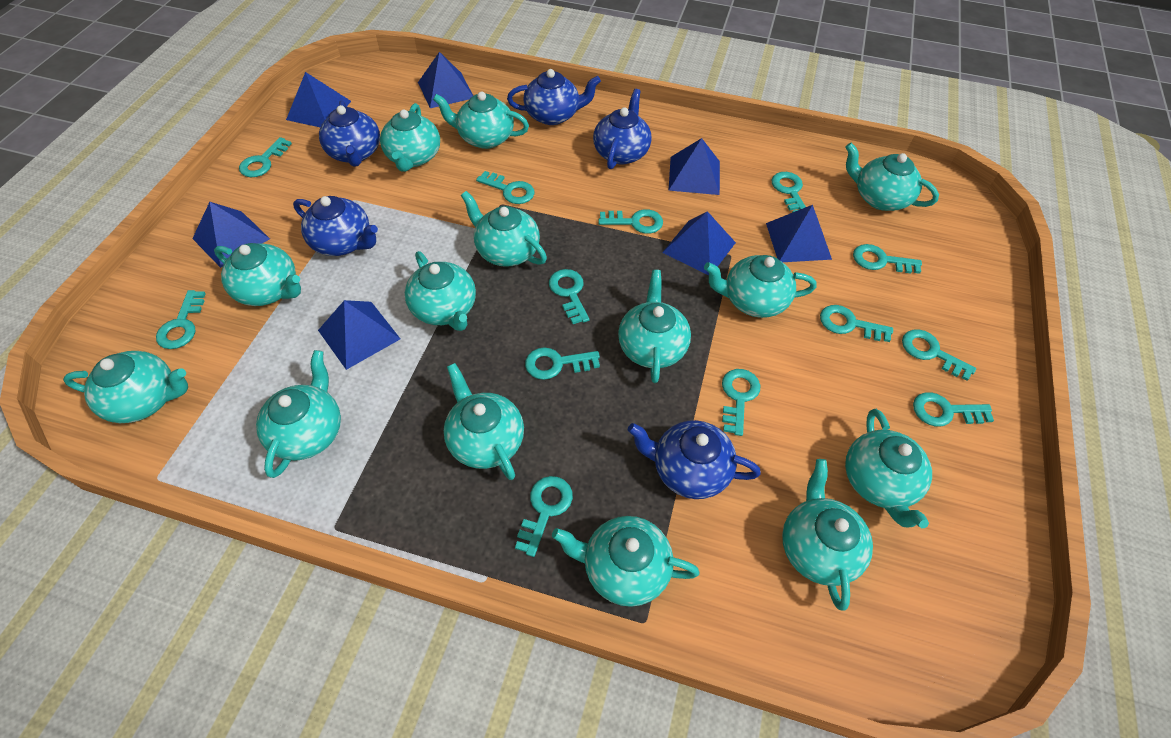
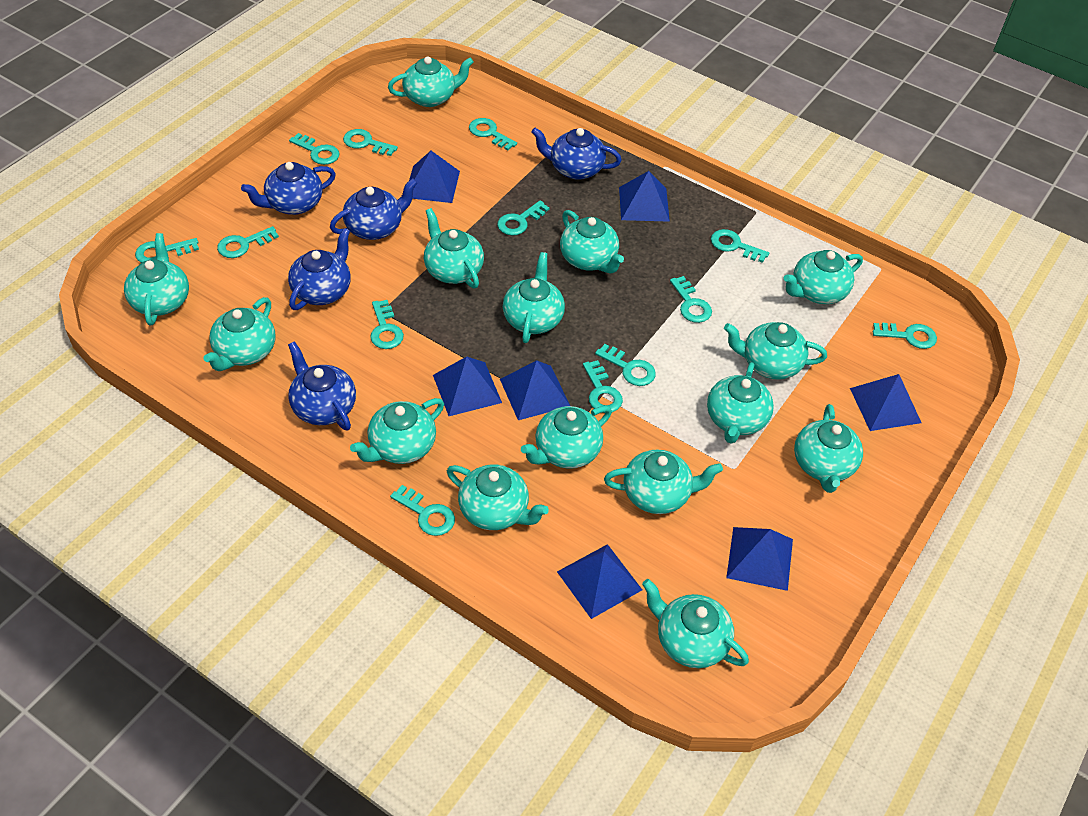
turquoise teapot: [63,351,188,423] [214,243,301,306] [256,350,341,478] [380,103,440,172] [405,251,476,331] [433,92,529,149] [444,363,524,480] [461,191,547,267] [552,516,700,607] [618,270,691,383] [704,255,817,318] [782,459,873,611] [845,143,939,211] [845,409,932,528] = 14 -> [124,233,189,325] [203,297,275,371] [350,398,444,464] [388,56,473,107] [424,208,484,289] [447,465,549,530] [503,252,565,343] [521,406,612,469] [560,210,624,273] [604,449,723,514] [642,579,749,668] [707,362,774,444] [724,322,827,380] [784,250,863,304] [794,404,863,493] = 15

